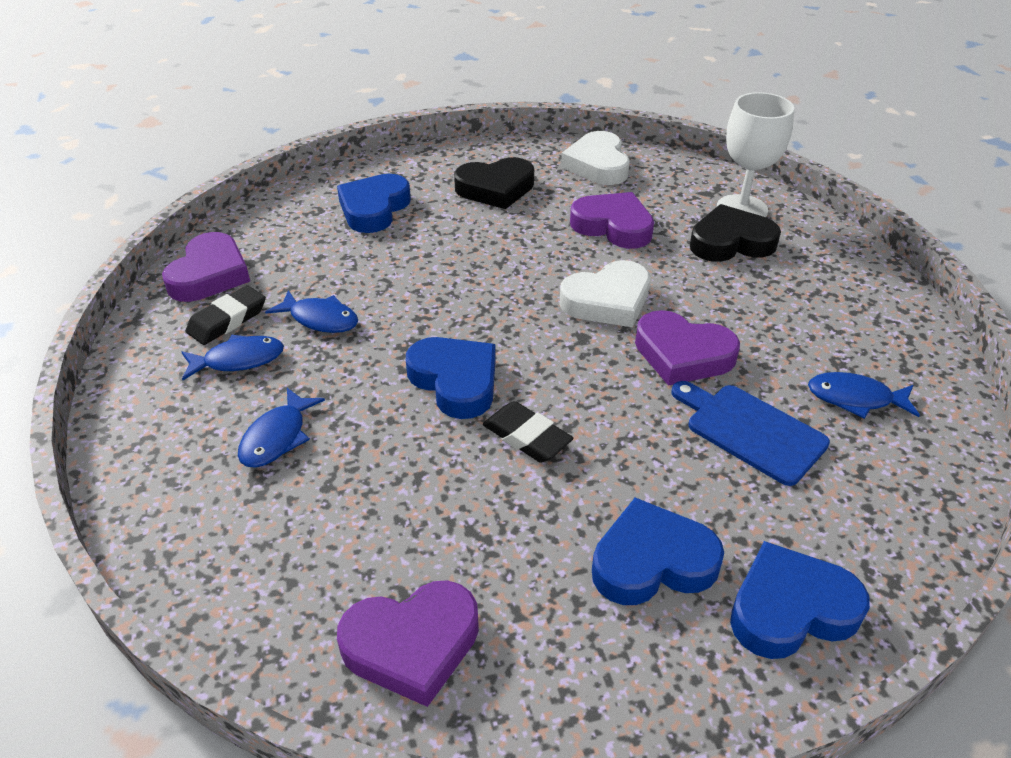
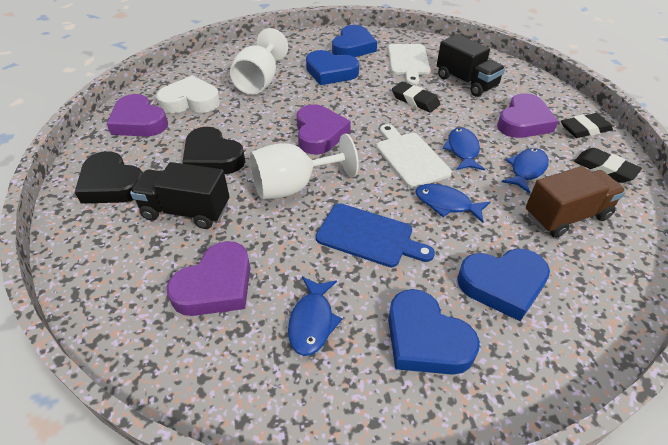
black eraser: [186,285,266,345] [483,401,574,462] = 2 -> [392,82,440,112] [561,113,613,138] [574,148,642,183] = 3
black truck: none = 0 -> [130,162,229,229] [437,34,505,97] = 2
brown truck: none = 0 -> [526,166,626,238] = 1
white cutting board: none = 0 -> [376,124,452,188] [388,44,431,85] = 2
white goblet: [717,92,794,217] = 1 -> [230,28,288,95] [249,134,359,200] = 2
white heart: [559,260,650,327] [561,131,630,185] = 2 -> [156,76,220,113] = 1

